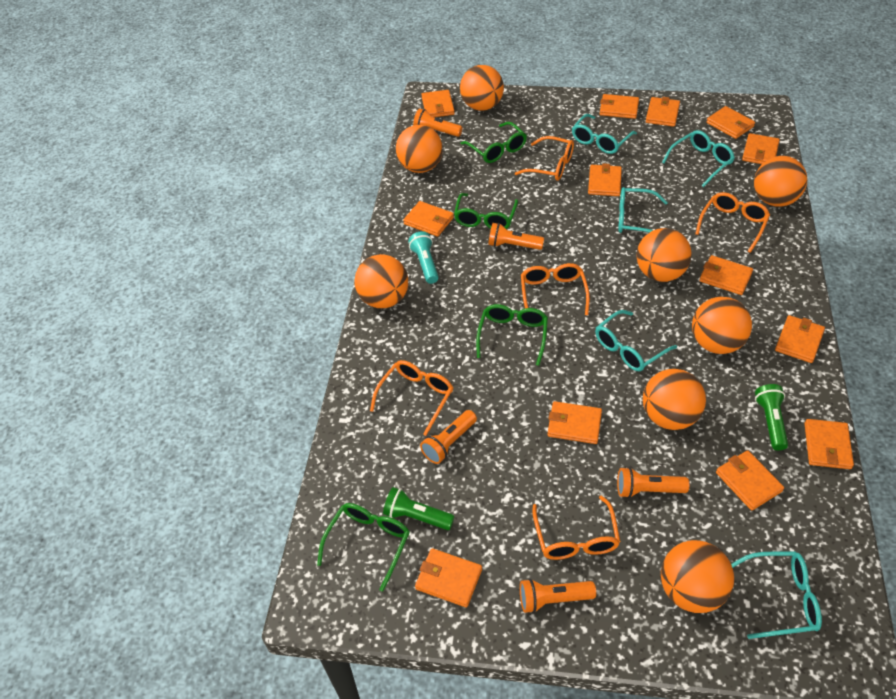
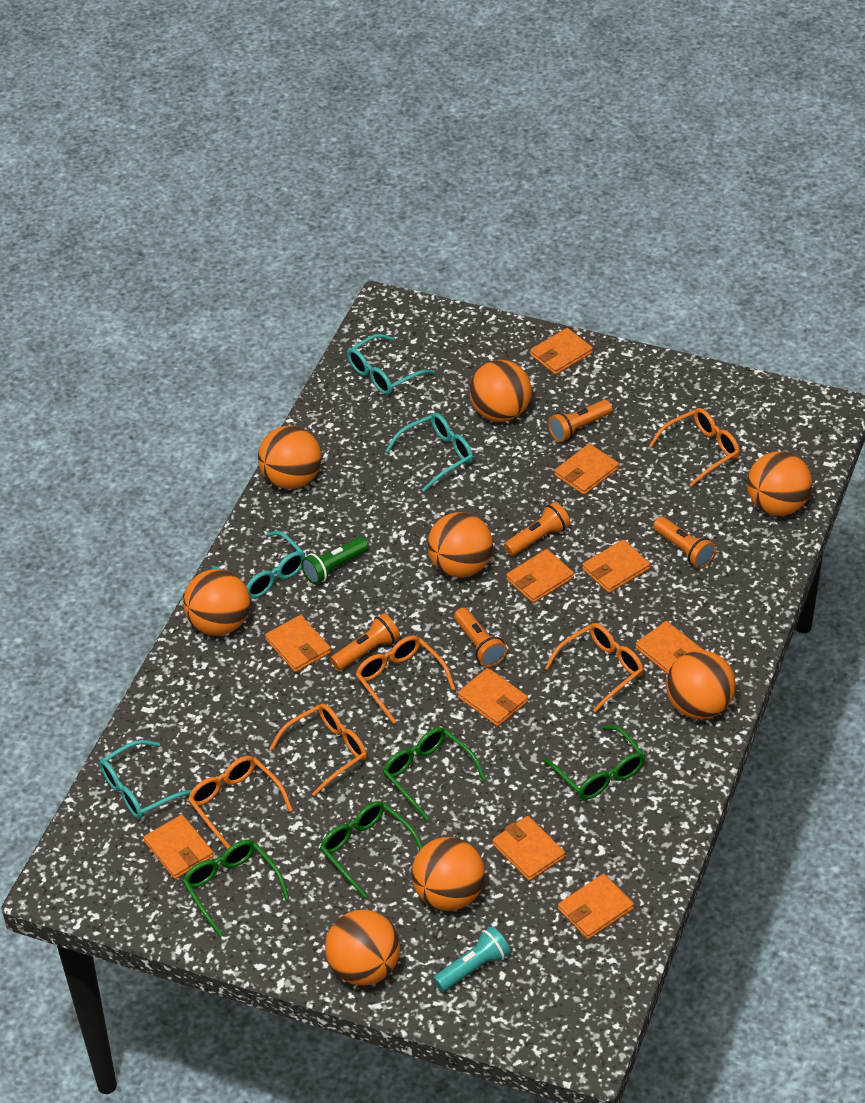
green flashlight: [383,487,455,530] [755,384,788,451] = 2 -> [301,537,369,585] = 1
orange wallet: [403,201,454,237] [415,548,482,608] [421,90,455,117] [547,401,602,444] [588,163,622,196] [600,94,639,119] [646,97,680,127] [699,255,753,295] [706,106,755,139] [716,450,784,511] [742,133,780,164] [775,315,825,363] [804,419,854,469] = 13 -> [143,815,214,879] [265,615,331,672] [458,668,528,726] [492,816,565,881] [506,549,574,603] [530,328,593,375] [554,444,619,495] [558,874,634,939] [582,540,650,593] [635,621,703,674] = 10
turquoise glasses: [572,114,637,154] [595,310,677,371] [618,187,668,233] [662,130,735,187] [731,551,822,639] = 5 -> [100,740,192,819] [212,531,305,599] [347,334,435,395] [386,413,473,492] = 4

